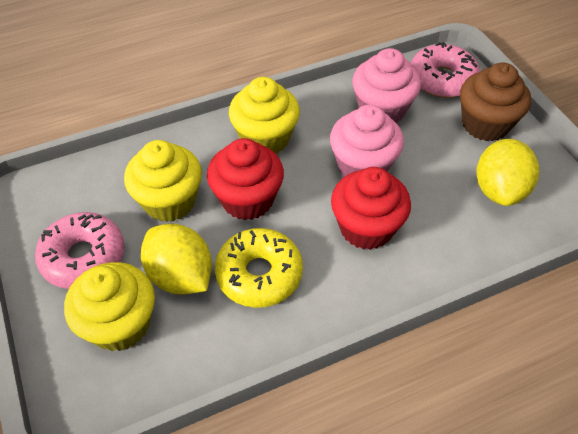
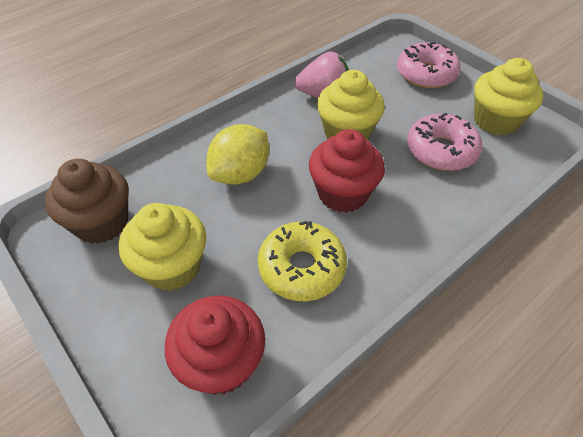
pink cupcake: [330,105,404,177] [352,48,421,123] = 2 -> none = 0
pink strawberry: none = 0 -> [295,51,349,98] = 1
yellow lemon: [141,224,212,295] [476,139,539,206] = 2 -> [206,124,269,185] = 1

